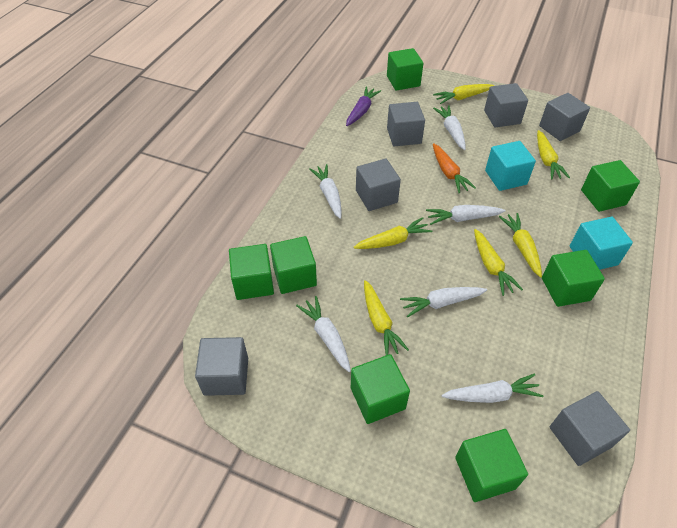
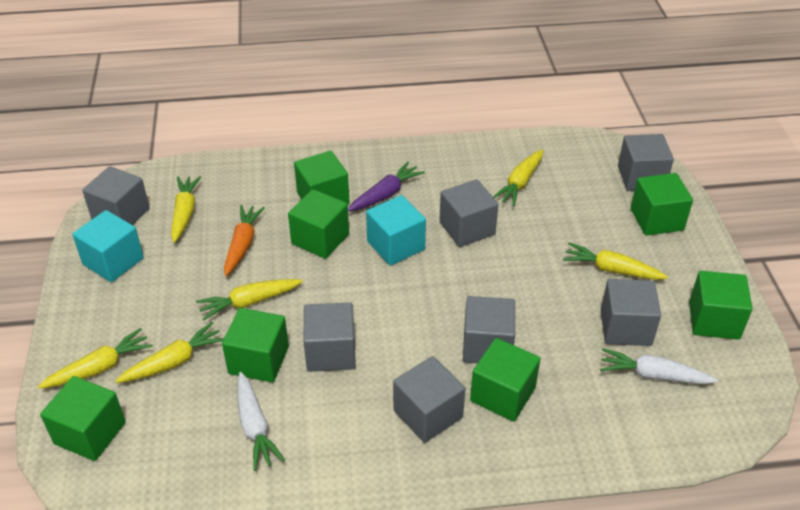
grey cube: [195,337,248,396] [356,159,401,211] [387,102,425,146] [484,83,528,127] [539,93,590,141] [550,391,630,466] = 6 -> [82,166,150,225] [303,302,356,372] [393,356,465,443] [439,179,498,247] [463,296,515,363] [601,279,661,346] [618,134,674,191] = 7
white carrot: [296,296,351,372] [309,164,342,219] [400,287,487,317] [426,205,505,225] [433,105,466,150] [442,374,543,403] = 6 -> [238,372,285,471] [600,348,718,384] = 2

